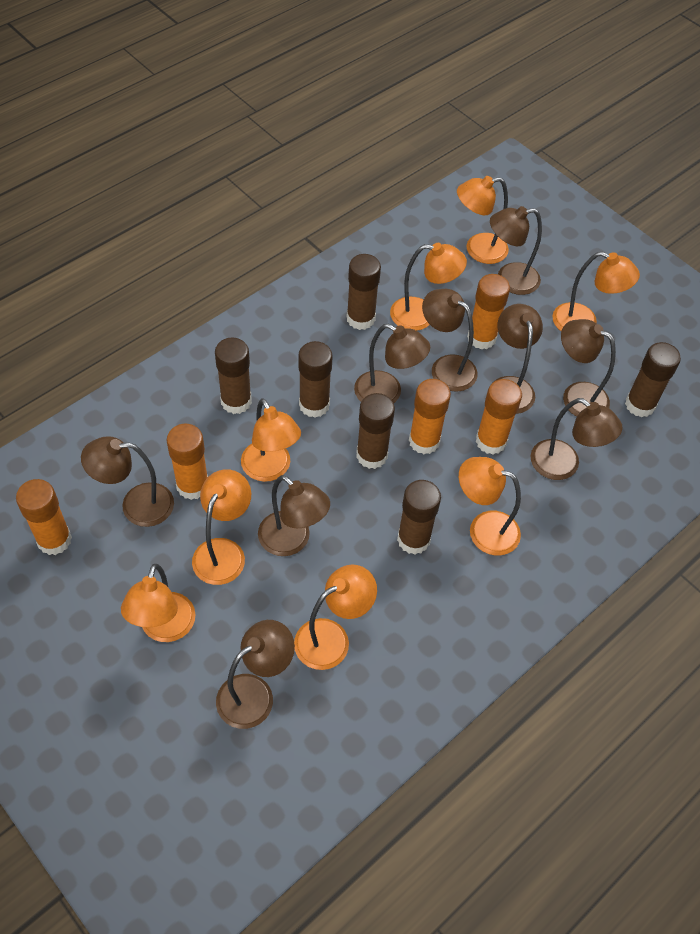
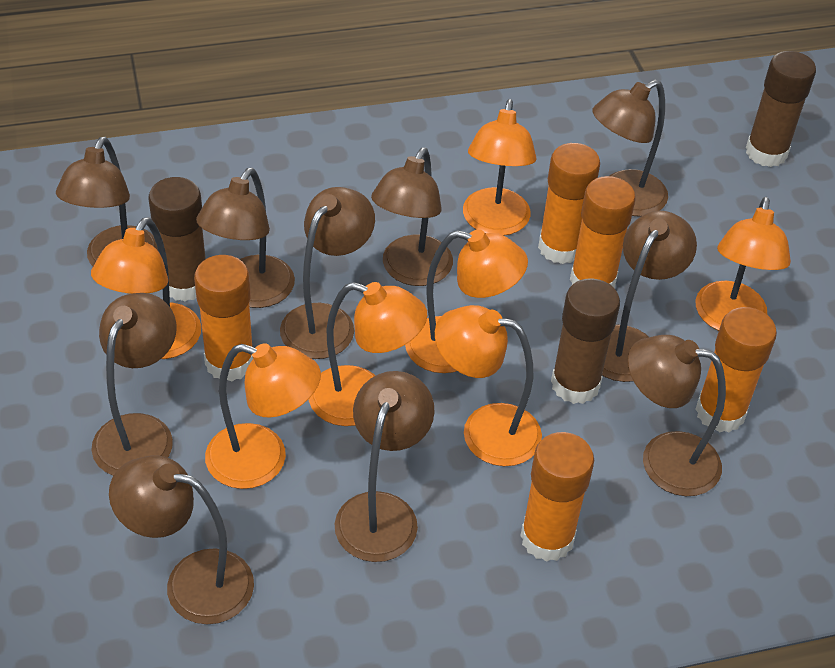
brown glue stick: [215,337,252,414] [298,341,333,418] [347,254,381,330] [356,393,395,469] [397,480,441,555] [625,342,681,417] = 6 -> [148,177,206,302] [551,278,620,404] [746,51,816,167] = 3
brown lamp: [81,436,174,527] [216,620,295,729] [258,475,330,556] [354,324,430,403] [422,289,478,392] [490,206,542,295] [494,304,543,414] [530,398,623,480] [561,319,616,417] = 9 -> [56,137,158,266] [91,293,177,476] [109,455,254,624] [196,168,295,308] [280,187,375,359] [335,371,435,562] [371,148,453,286] [592,80,668,217] [602,211,697,382] [628,335,726,496] = 10
orange lamp: [121,564,196,642] [192,469,251,585] [241,398,301,482] [294,564,377,670] [390,243,467,331] [457,176,509,264] [459,457,521,555] [552,252,640,331] = 8 -> [91,217,201,359] [205,343,321,489] [309,282,427,426] [405,229,528,373] [435,305,542,466] [463,99,537,235] [696,197,791,331] = 7

